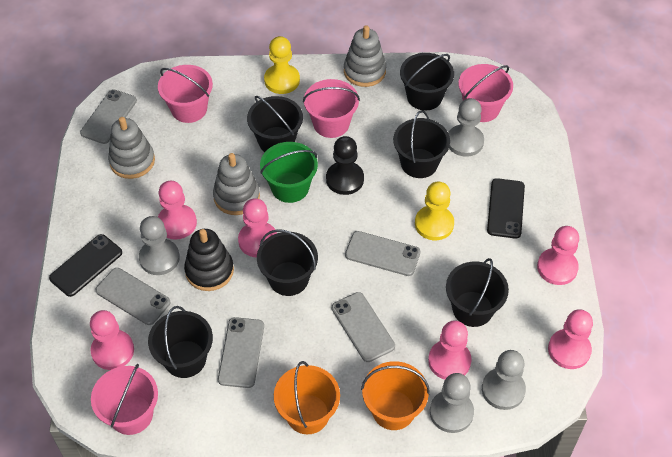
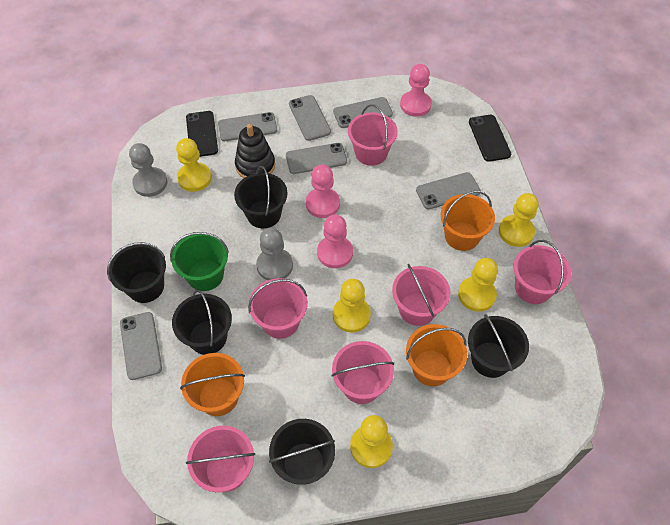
black bucket: [148,306,213,378] [247,95,303,152] [257,229,318,296] [393,110,450,178] [400,53,454,111] [446,258,509,327] = 6 -> [107,242,166,303] [172,290,232,355] [234,166,288,228] [269,419,335,485] [468,314,529,378] = 5
black pawn: [326,136,364,195] = 1 -> none = 0
grey pawn: [139,216,180,275] [430,373,474,433] [448,98,484,157] [482,350,526,410] = 4 -> [129,143,167,197] [256,228,293,280] = 2
grey phone: [80,89,137,144] [96,268,170,325] [218,317,264,388] [332,292,395,362] [345,231,420,276] = 5 -> [120,312,162,380] [218,112,277,141] [286,143,347,174] [289,95,331,141] [333,97,393,128] [416,172,481,210] = 6
grey stacking toy: [108,117,155,179] [213,153,260,215] [344,25,386,87] = 3 -> none = 0
orange bucket: [274,361,340,434] [361,361,430,430] = 2 -> [180,353,245,416] [406,324,467,386] [441,191,495,251] = 3
pink bucket: [91,364,158,435] [158,65,213,123] [303,79,360,138] [458,64,513,122] = 4 -> [186,426,255,492] [248,278,307,339] [332,341,394,404] [348,104,398,166] [392,264,450,326] [513,240,571,304] = 6
pink pawn: [90,310,134,370] [158,181,197,240] [238,198,277,257] [428,321,471,380] [537,226,579,285] [548,309,593,369] = 6 -> [306,164,340,218] [317,215,353,268] [400,64,432,117] = 3
yellow pawn: [264,36,300,94] [415,182,454,240] = 2 -> [176,138,212,192] [333,279,371,333] [350,415,393,468] [458,258,498,312] [499,193,539,247] = 5

